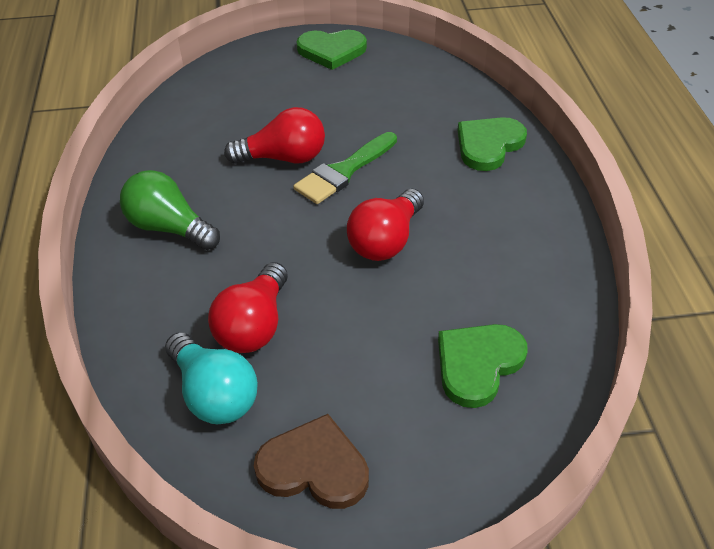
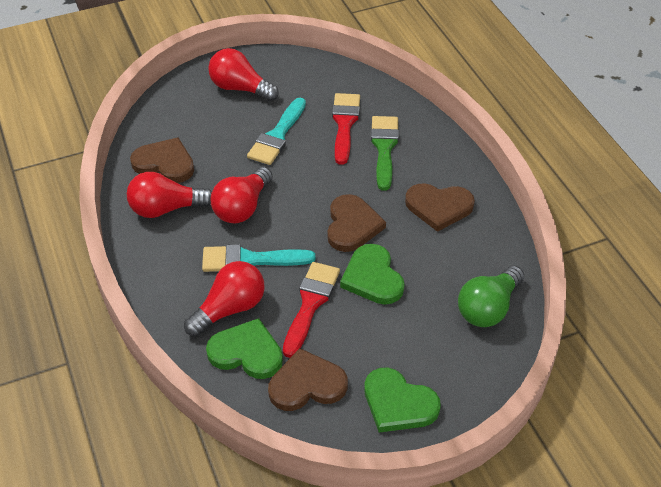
brown heart: [254,414,369,509] = 1 -> [130,137,194,183] [268,348,348,411] [327,194,386,252] [405,183,475,232] = 4
red brush: none = 0 -> [283,262,340,358] [332,93,360,165] = 2
red light bulb: [208,262,288,353] [224,107,325,164] [347,189,424,261] = 3 -> [127,172,212,218] [184,261,265,336] [208,48,279,101] [211,167,273,224] = 4
turquoise brush: none = 0 -> [202,244,315,272] [247,98,306,165] = 2
turquoise light bulb: [165,332,258,424] = 1 -> none = 0

